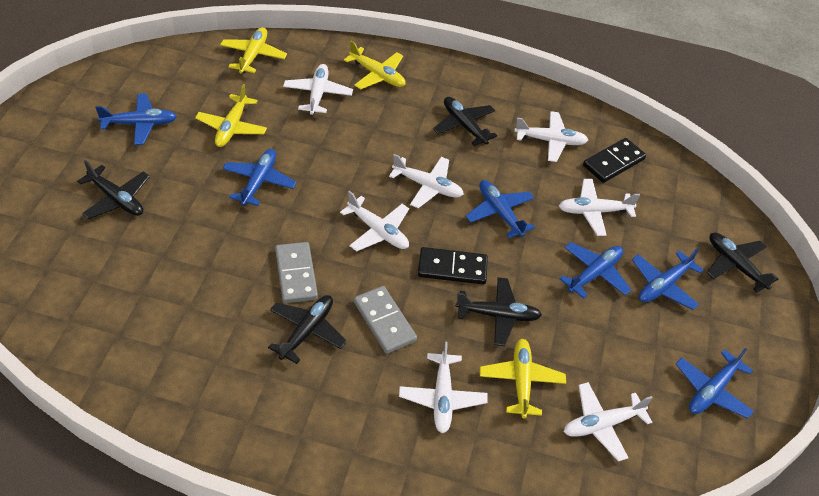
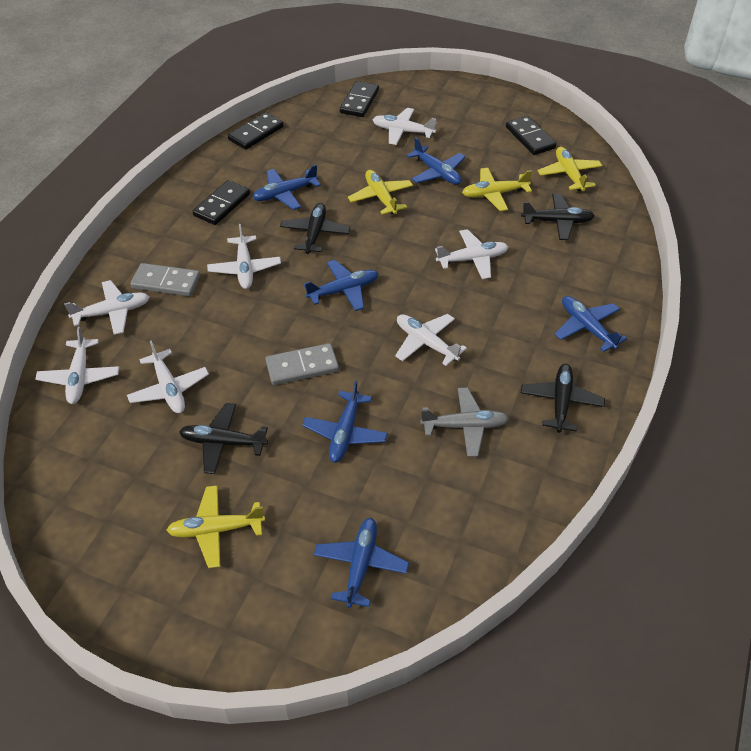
black domino: [418,247,488,284] [583,138,646,183] = 2 -> [193,180,250,225] [228,112,284,150] [340,81,379,117] [506,116,556,155] = 4
black plane: [77,160,150,219] [268,295,347,364] [433,97,497,146] [455,277,542,346] [707,232,778,293] = 5 -> [179,403,268,474] [280,203,350,254] [521,194,595,240] [521,364,605,433] = 4
grey plane: none = 0 -> [420,387,510,457] = 1

